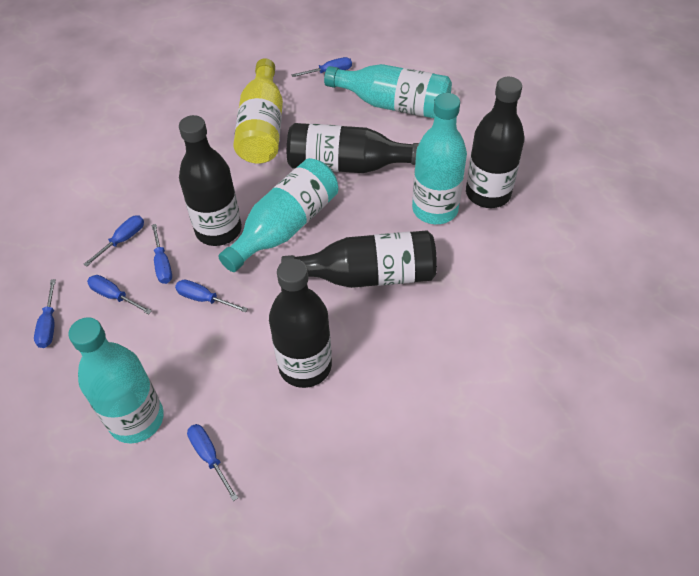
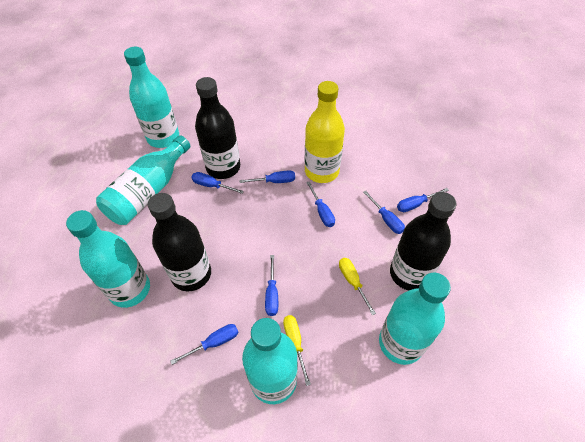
black bottle: [179,115,242,246] [269,259,332,388] [281,230,437,288] [287,123,419,173] [466,77,524,208] = 5 -> [148,193,211,291] [195,77,240,179] [390,192,456,290] = 3
turquoise bottle: [68,317,164,443] [218,158,338,272] [324,64,452,118] [412,93,467,224] = 4 -> [66,210,150,308] [96,135,190,225] [124,47,179,148] [242,318,298,404] [379,273,451,365] = 5
yellow screwdriver: none = 0 -> [283,315,311,386] [339,258,376,315] = 2

